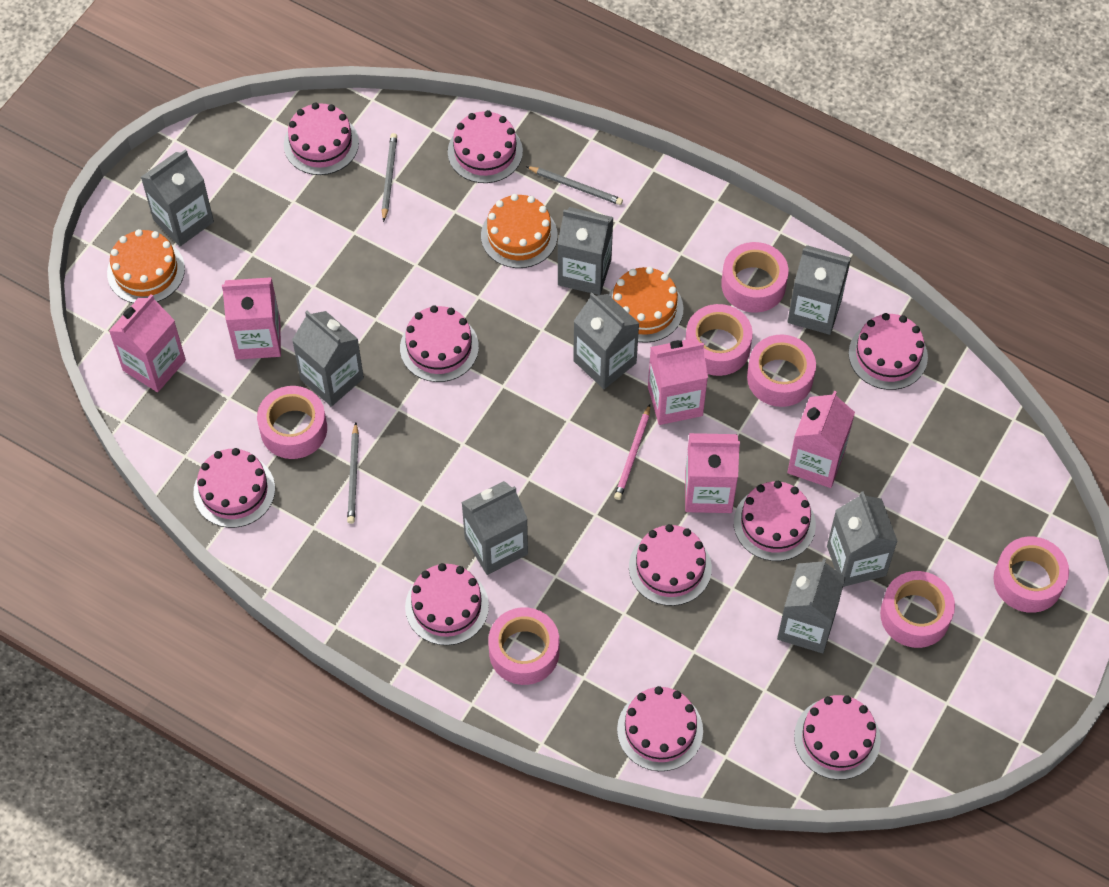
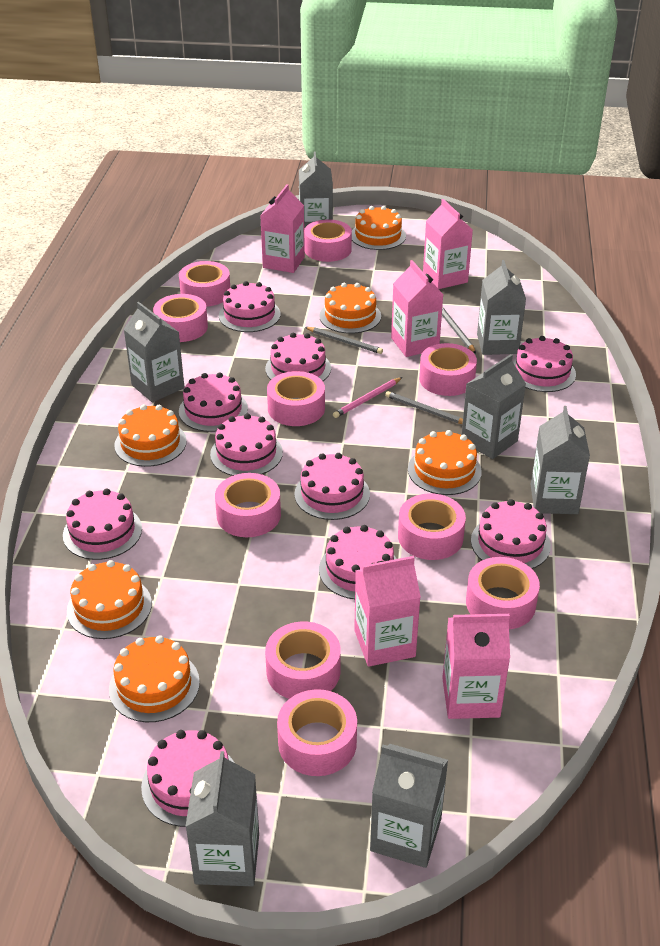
grey carton: [141,149,214,246] [292,311,364,407] [461,481,528,575] [558,207,613,295] [573,293,640,389] [777,558,845,653] [787,245,851,335] [827,492,898,587] = 8 -> [124,302,184,403] [185,751,259,886] [299,151,333,229] [370,744,448,868] [461,354,526,459] [477,260,526,355] [531,406,590,514] = 7
orange cake: [107,229,185,303] [481,194,558,268] [609,267,683,343] = 3 -> [67,560,152,639] [109,635,200,722] [114,404,187,467] [319,283,381,334] [352,206,406,250] [408,430,482,495] = 6
pink tape: [257,386,327,459] [488,607,559,685] [685,304,753,376] [721,242,788,313] [747,334,816,407] [880,571,955,648] [993,537,1069,613] = 7 -> [153,294,208,342] [179,261,230,307] [215,473,281,537] [265,622,341,699] [267,371,325,426] [277,689,357,776] [304,219,352,262] [398,493,466,560] [419,343,477,396] [466,557,540,629] = 10

